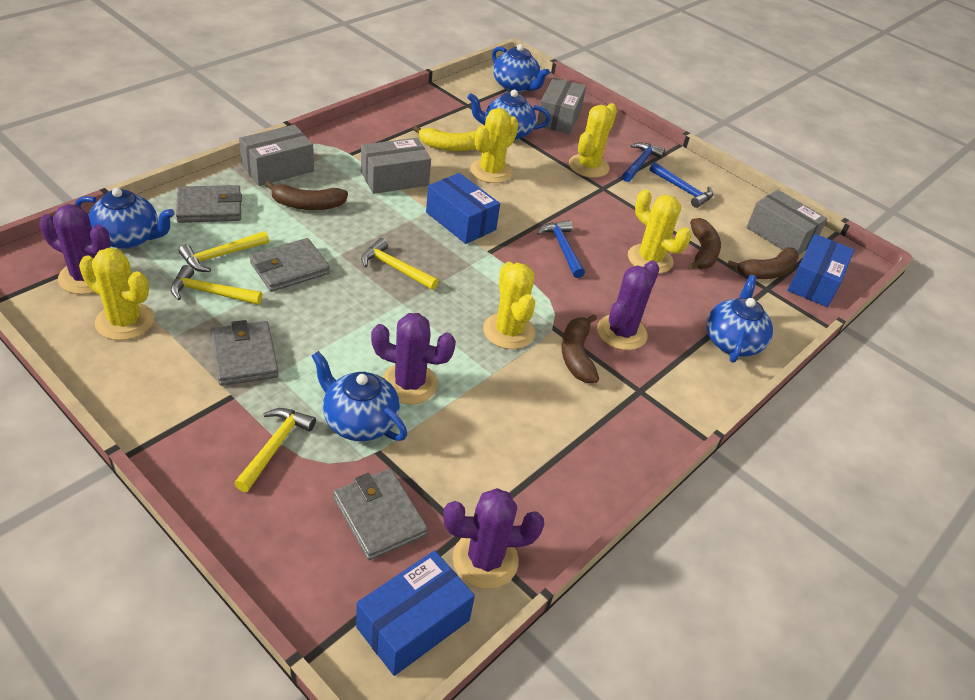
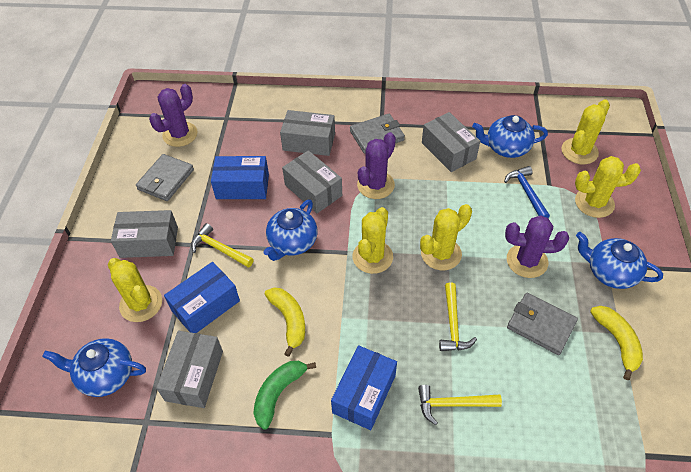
blue hammer: [537,220,585,278] [622,142,665,182] [649,162,713,208] = 3 -> [504,166,550,218] = 1
blue teapot: [75,188,174,249] [312,351,407,441] [467,90,551,141] [492,44,550,93] [707,275,773,363] = 5 -> [42,338,146,397] [263,199,318,261] [472,115,548,158] [576,232,663,289] = 4
brown banana: [265,181,348,210] [562,314,599,383] [688,218,721,270] [727,247,799,279] = 4 -> none = 0
green banana: none = 0 -> [253,361,316,430] = 1
grey box: [239,124,314,186] [361,138,431,194] [537,77,586,134] [746,190,827,255] = 4 -> [111,210,178,258] [156,331,223,408] [280,110,335,156] [282,150,342,213] [422,112,480,172] = 5
grey wallet: [176,185,242,223] [211,320,279,386] [249,238,330,292] [333,469,428,560] = 4 -> [136,154,194,201] [350,114,405,154] [507,293,578,355] = 3
purple cactus: [39,204,110,295] [371,313,456,404] [443,488,544,589] [597,260,659,350] = 4 -> [149,84,198,147] [357,132,396,199] [505,216,569,278] = 3
yellow banana: [413,126,476,151] = 1 -> [265,288,305,357] [590,306,643,380] = 2
yellow hammer: [171,265,262,305] [179,231,269,272] [234,408,316,492] [361,238,439,290] = 4 -> [191,223,254,268] [418,385,502,425] [439,282,477,351] = 3

